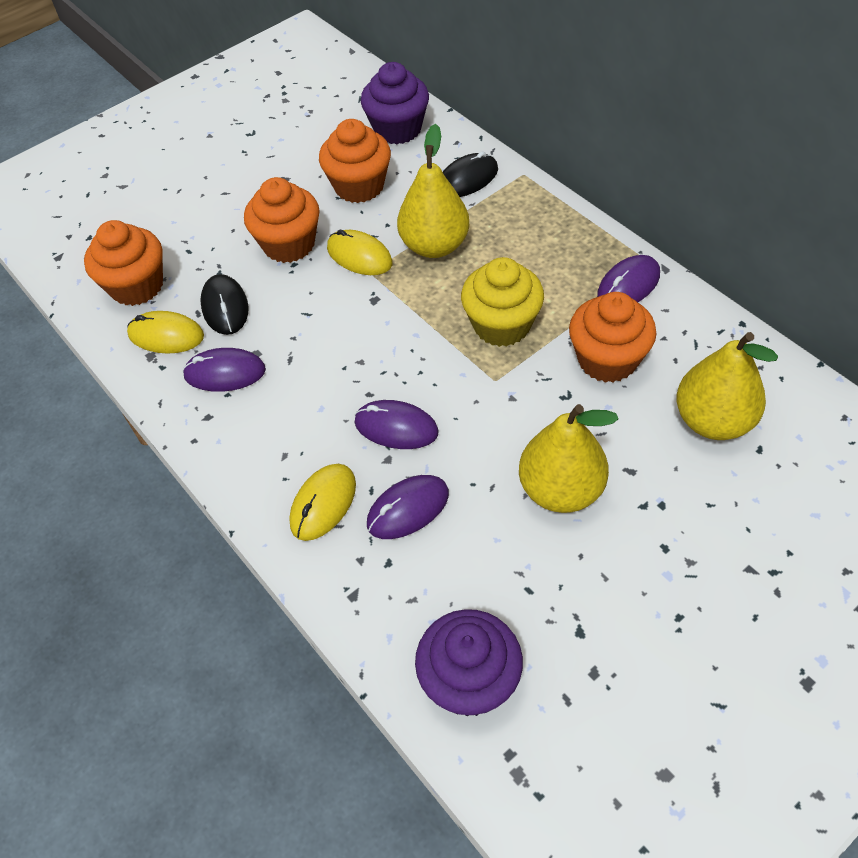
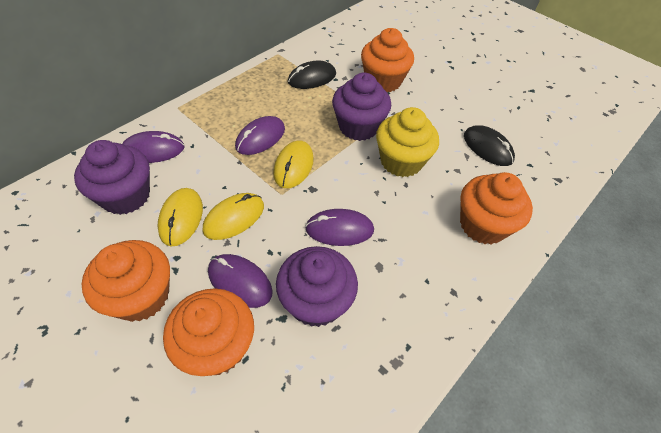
purple cupcake: [361,62,429,144] [415,609,523,716] = 2 -> [74,140,150,215] [276,246,358,327] [332,72,391,141] = 3
yellow pear: [397,124,469,258] [519,404,619,513] [676,332,778,440] = 3 -> none = 0

